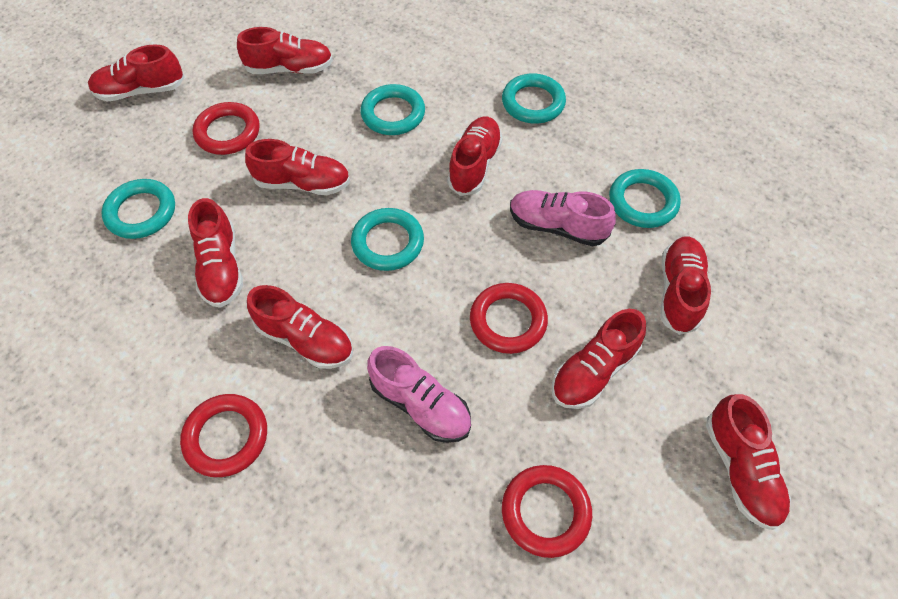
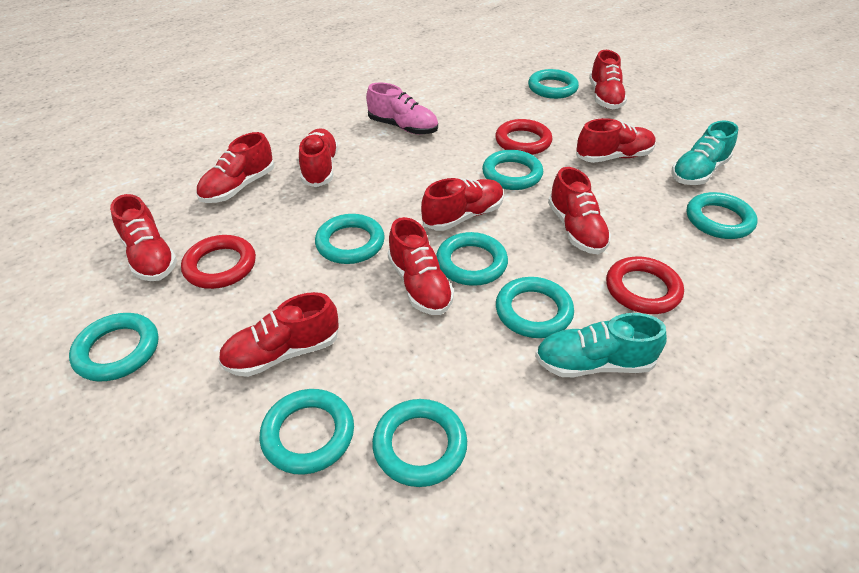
pink shoe: [367,346,471,443] [510,190,616,246] = 2 -> [366,83,438,135] = 1
red ring: [180,394,267,477] [193,102,260,155] [470,283,548,354] [502,465,592,558] = 4 -> [181,235,256,289] [495,119,552,155] [606,257,684,314] = 3
turquoise ring: [101,179,175,239] [351,208,424,271] [360,84,425,135] [502,73,566,124] [609,169,681,228] = 5 -> [69,313,159,382] [259,389,354,475] [315,214,385,264] [372,399,467,487] [436,232,508,286] [482,150,543,190] [496,277,574,338] [528,69,579,99] [687,192,757,239] = 9
turquoise shoe: none = 0 -> [535,313,667,377] [671,121,738,185] = 2

